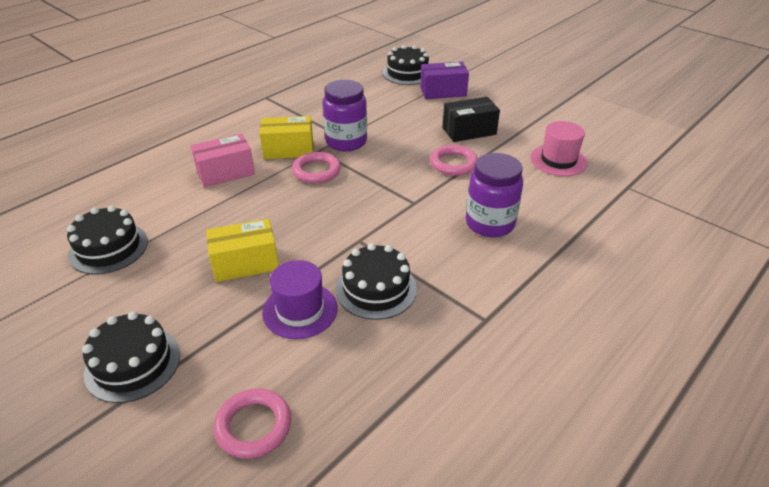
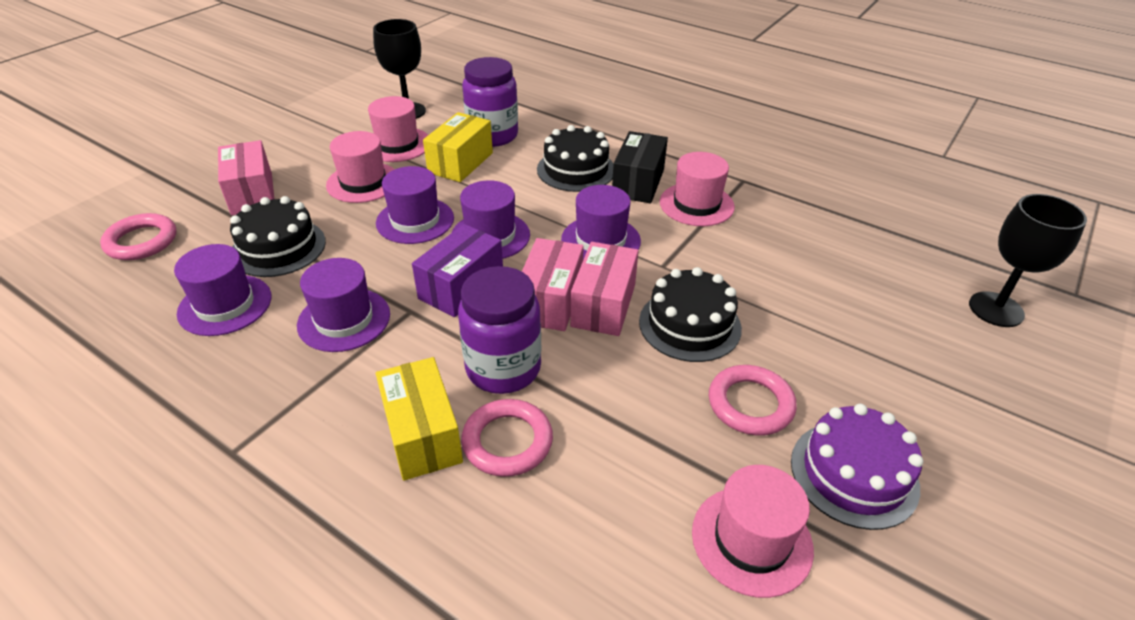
black cake: [67,205,148,274] [82,311,180,403] [336,243,417,320] [383,45,429,85] = 4 -> [230,196,326,277] [537,125,613,192] [639,267,742,362] = 3
black goblet: none = 0 -> [373,19,426,119] [969,194,1087,327] = 2
pink box: [191,134,255,187] = 1 -> [218,140,274,215] [522,238,584,331] [570,242,639,336] = 3
pink hat: [530,121,588,176] = 1 -> [326,131,395,203] [368,96,428,162] [660,152,735,226] [692,465,814,598] = 4
purple cake: none = 0 -> [791,404,923,530] = 1
purple hat: [262,260,338,339] = 1 -> [174,244,271,336] [297,258,390,352] [376,166,454,244] [452,180,530,259] [561,185,641,260] = 5

